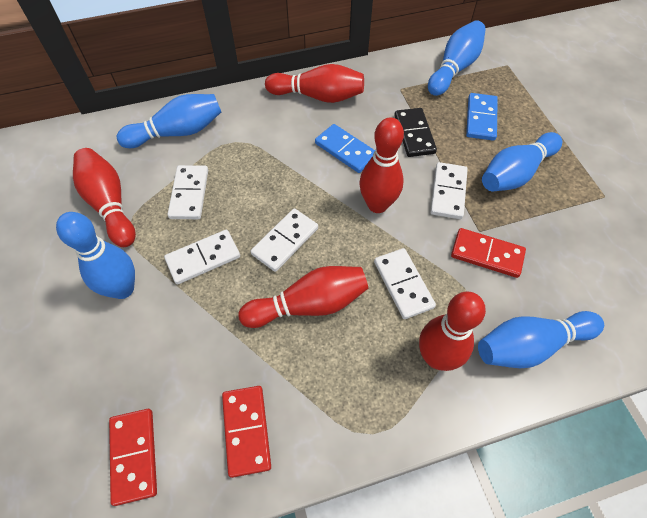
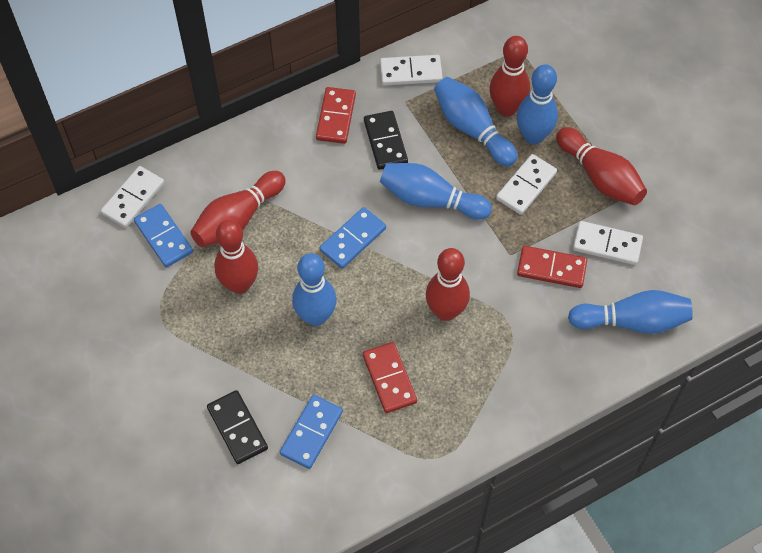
black domino: [394,108,437,157] = 1 -> [207,390,268,464] [364,111,408,170] = 2
blue domino: [315,124,375,173] [466,93,498,141] = 2 -> [134,204,193,267] [280,395,343,469] [320,207,386,269] = 3
white domino: [164,230,240,285] [168,165,208,219] [251,208,318,272] [374,248,436,319] [430,162,468,219] = 5 -> [101,166,164,228] [380,55,443,86] [496,154,557,215] [573,221,643,265] = 4

